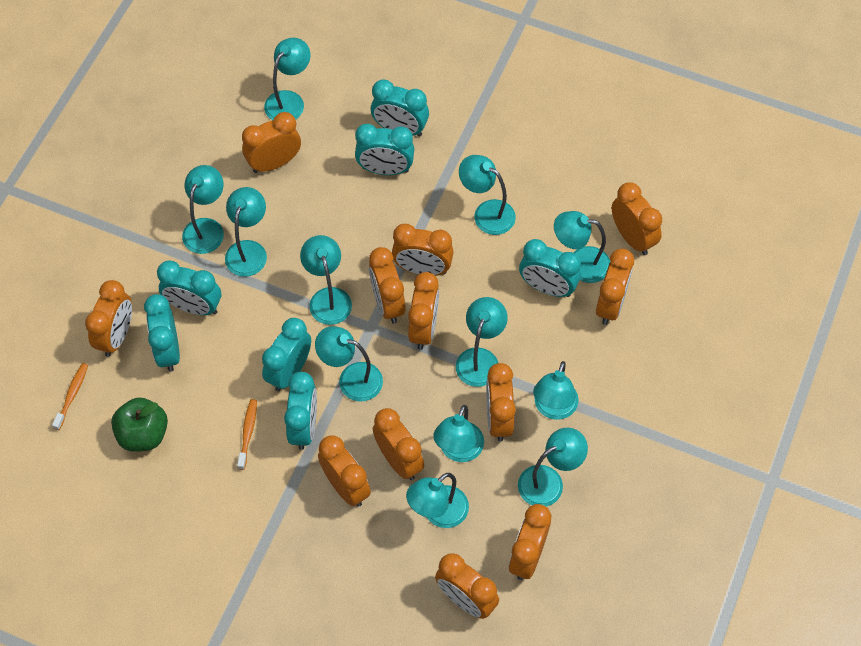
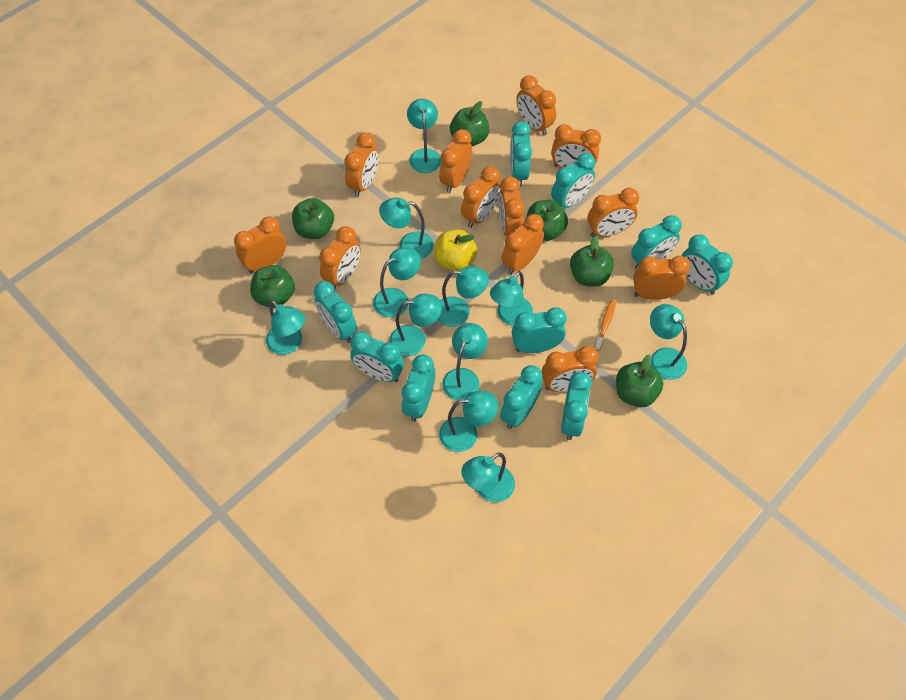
green apple: [111,397,168,452] = 1 -> [250,265,295,308] [292,198,334,239] [450,101,489,146] [526,200,568,241] [570,236,614,287] [616,355,663,407] = 6
orange toothbrush: [52,363,88,430] [237,399,257,470] = 2 -> [595,300,616,351] = 1
turquoise clock: [144,294,180,372] [157,261,221,315] [262,318,311,391] [284,372,317,450] [355,124,414,175] [371,79,429,137] [519,239,581,297] = 7 -> [314,281,357,343] [350,331,404,382] [402,354,435,422] [500,365,543,429] [510,121,532,187] [512,307,567,353] [551,153,595,208] [561,372,592,440] [631,215,682,270] [681,234,733,295] = 10
turquoise lamp: [182,165,224,254] [225,187,267,277] [264,38,310,120] [300,235,352,325] [315,326,383,402] [406,473,469,528] [433,405,484,462] [456,297,508,387] [459,155,516,235] [518,428,588,507] [533,361,579,420] [554,211,610,283] = 12 -> [266,300,306,355] [373,247,421,318] [379,197,434,259] [389,294,442,356] [407,99,441,173] [437,266,489,327] [439,391,498,452] [442,323,488,401] [461,453,515,502] [490,271,533,326] [650,304,687,380] = 11
yellow apple: none = 0 -> [434,229,477,271] = 1

